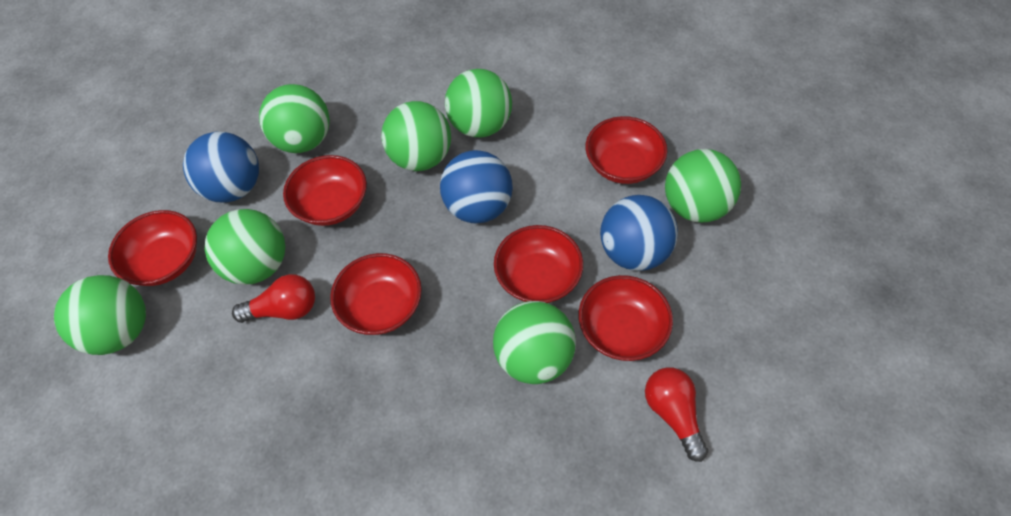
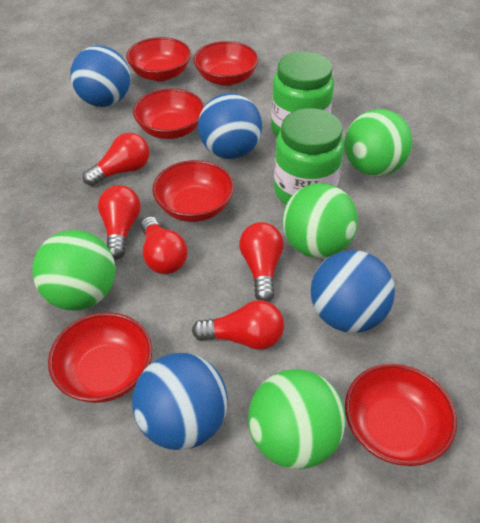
blue ball: [183,132,259,202] [440,150,513,223] [600,195,678,271] = 3 -> [70,46,130,107] [132,353,228,450] [198,93,262,159] [311,250,395,333] = 4
green ball: [54,275,146,355] [205,209,285,285] [259,84,330,153] [381,101,451,171] [445,69,512,138] [493,301,576,384] [665,149,741,223] = 7 -> [32,230,116,310] [248,369,346,469] [282,183,358,258] [345,109,412,176] = 4
green jar: none = 0 -> [271,51,334,137] [274,108,344,204] = 2
red light bulb: [232,274,315,323] [645,367,708,462] = 2 -> [83,133,149,186] [98,185,140,260] [141,216,187,274] [192,300,284,350] [239,222,284,302] = 5

